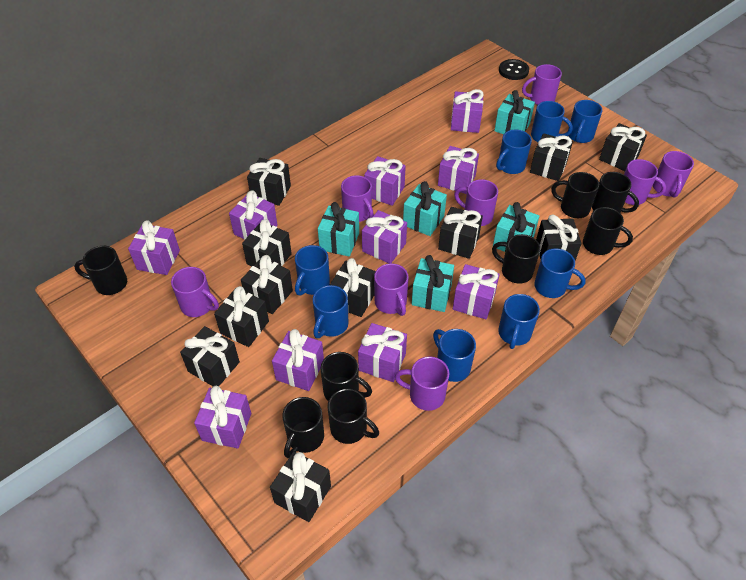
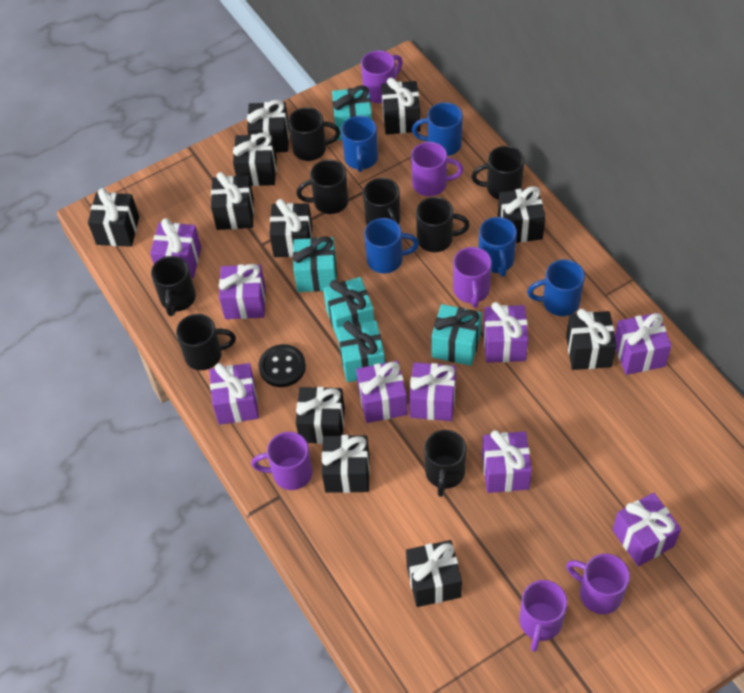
blue mug: [295,245,330,296] [313,285,348,338] [433,329,476,382] [496,130,532,174] [498,294,540,349] [531,101,573,142] [534,248,585,298] [568,100,603,143] = 8 -> [341,116,378,172] [364,218,419,273] [412,102,463,156] [479,217,517,277] [527,259,585,316] = 5
purple gift: [128,220,180,275] [194,386,251,449] [229,190,278,240] [272,329,324,391] [358,323,407,382] [362,210,407,264] [364,156,406,206] [438,146,479,194] [451,89,484,133] [453,264,500,319] = 10 -> [150,218,201,278] [209,363,259,425] [219,264,266,319] [356,361,408,423] [409,362,456,421] [482,430,532,493] [483,302,528,363] [613,493,681,566] [615,313,672,375] = 9
purple mug: [171,267,219,317] [341,175,374,222] [374,263,409,316] [395,356,449,411] [454,179,498,226] [522,64,562,105] [624,159,666,205] [653,151,694,198] = 8 -> [251,432,312,490] [361,51,403,103] [411,142,463,196] [453,247,492,308] [519,580,568,652] [566,554,630,614] = 6

